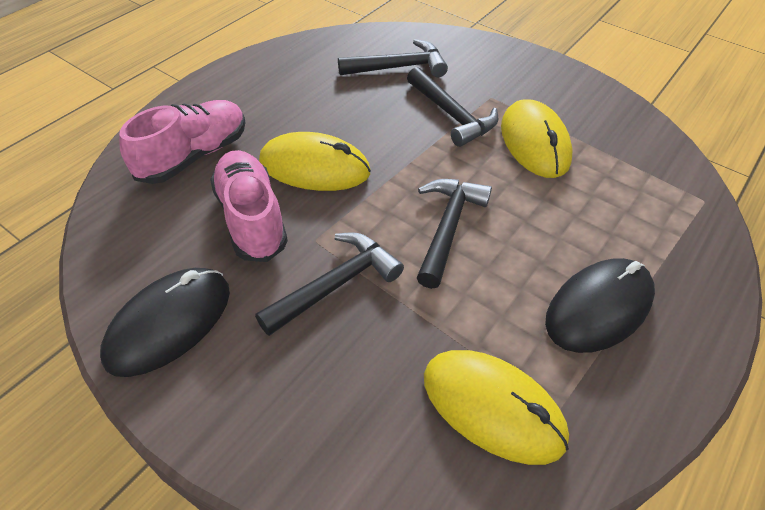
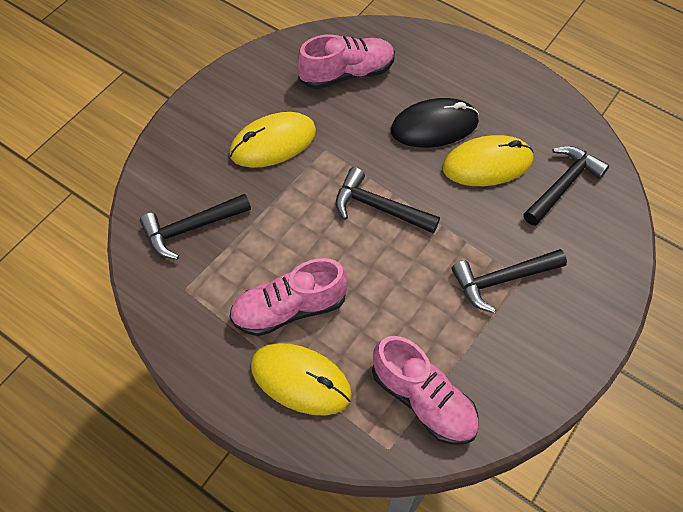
black mouse: [100,268,230,377] [545,258,655,353] = 2 -> [391,98,479,148] = 1
pink shoe: [120,100,245,184] [210,150,288,262] = 2 -> [229,258,348,336] [297,34,395,89] [372,336,479,445] = 3

